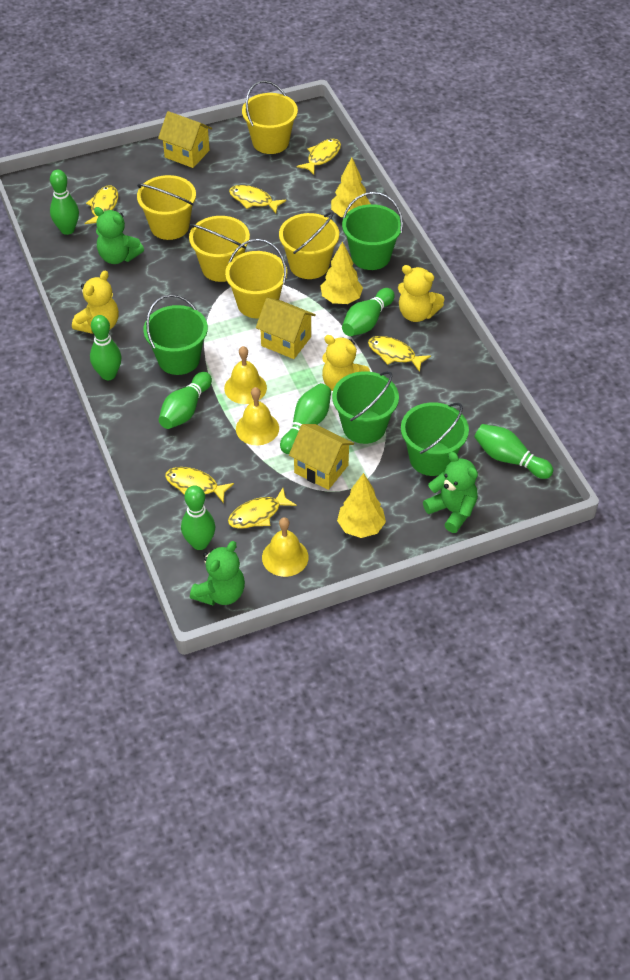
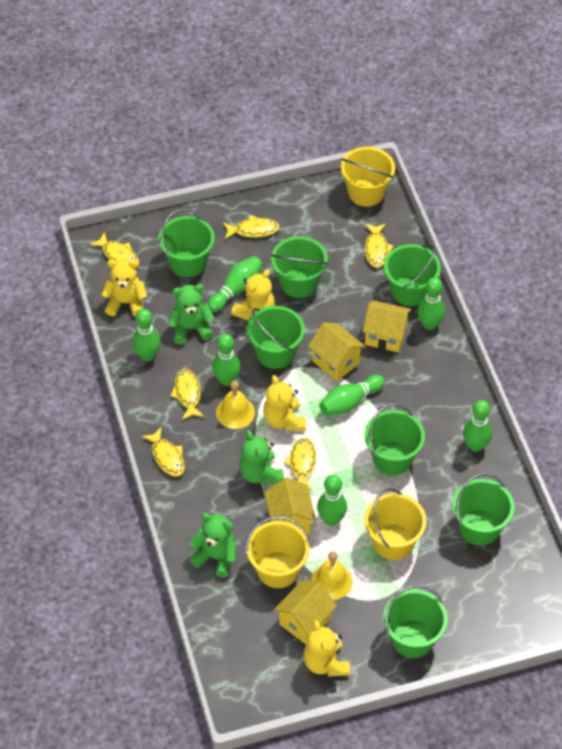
green bucket: [143,294,208,375] [332,371,399,444] [342,192,403,270] [401,402,469,476] = 4 -> [158,208,215,277] [247,306,305,369] [271,236,328,298] [365,404,425,475] [383,585,448,658] [384,244,441,306] [452,473,515,545] = 7
yellow bell: [224,346,267,404] [236,387,279,445] [262,517,309,577] = 3 -> [216,380,255,429] [311,551,352,600] = 2
yellow bucket: [137,175,196,240] [189,216,250,282] [225,239,287,318] [242,81,298,154] [279,212,339,279] = 5 -> [246,516,311,588] [341,147,395,207] [364,488,427,560] = 3
yellow house: [158,111,212,168] [256,298,316,359] [289,424,354,490] = 3 -> [264,477,316,534] [274,580,337,644] [308,323,366,381] [362,300,411,352] = 4
yellow teddy bear: [72,271,119,334] [322,335,370,391] [398,265,444,322] = 3 -> [102,259,147,317] [231,269,275,321] [263,375,306,431] [303,620,350,677] = 4
yellow tree: [320,241,363,304] [331,157,370,217] [337,473,386,538] = 3 -> none = 0

